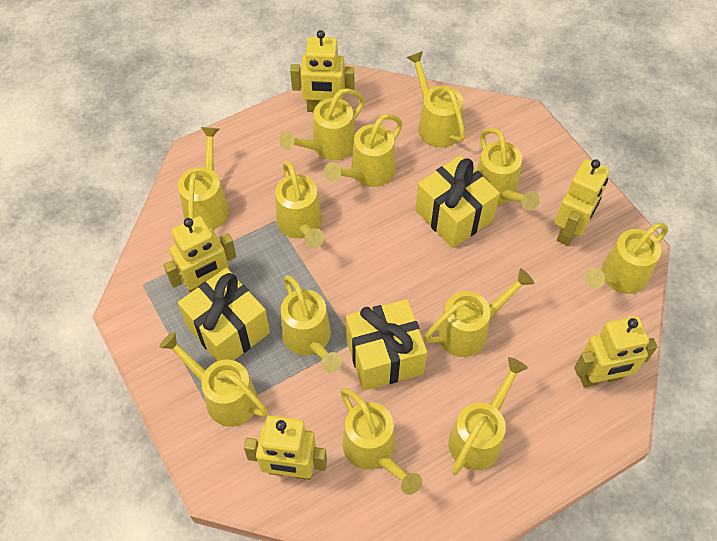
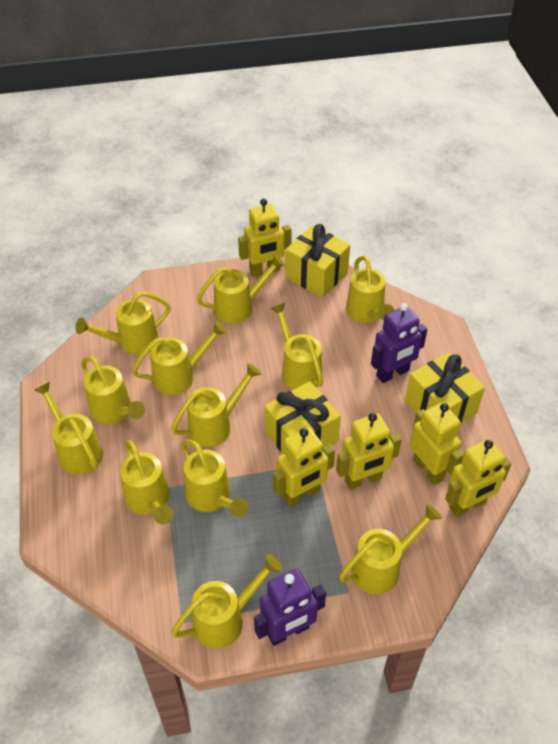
purple robot: none = 0 -> [254,569,326,646] [371,303,427,383] = 2

